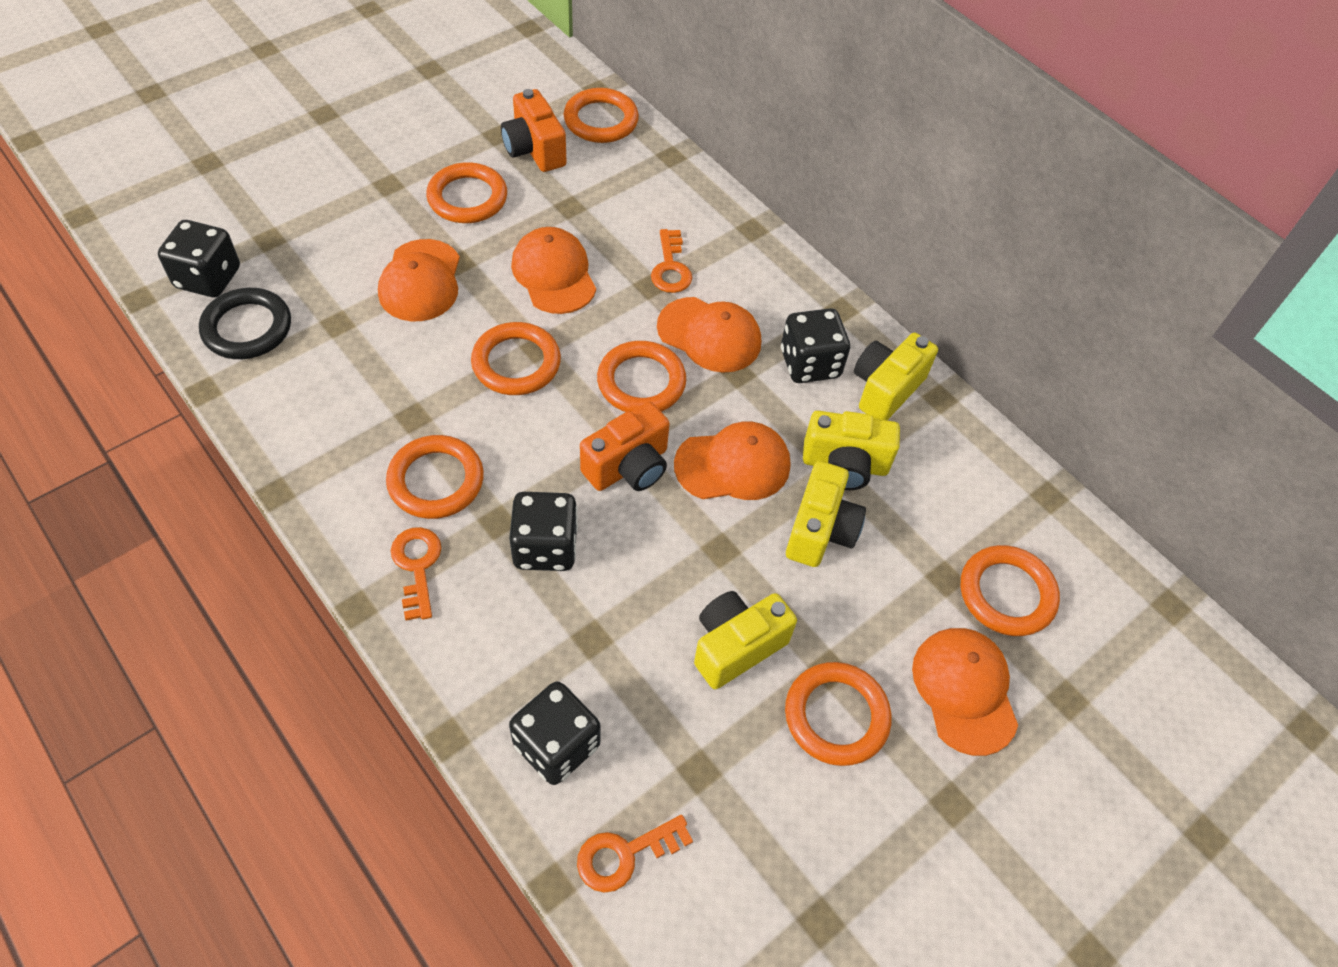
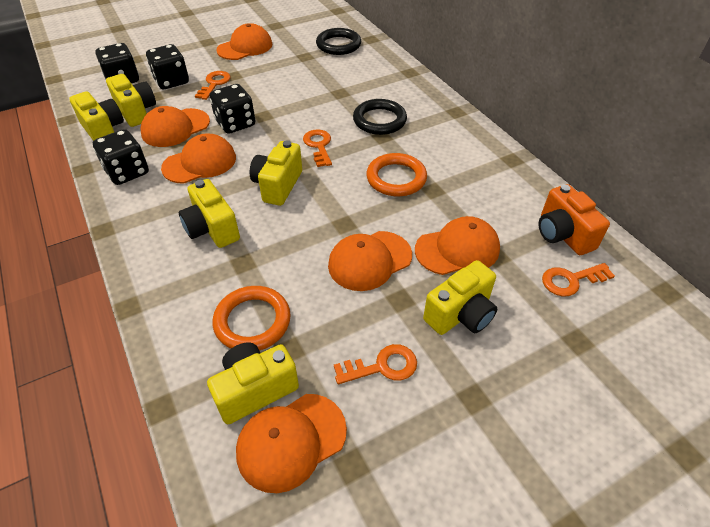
black ring: [199,288,291,359] = 1 -> [316,28,361,55] [353,99,407,135] = 2
orange camera: [501,89,566,172] [580,402,670,491] = 2 -> [539,184,610,255] = 1
orange cap: [378,239,460,321] [511,227,596,314] [657,297,761,373] [674,422,790,500] [912,628,1018,756] = 5 -> [141,106,210,147] [161,133,236,184] [216,23,272,60] [236,394,347,493] [328,231,412,291] [415,216,500,275] = 6
orange key: [391,527,441,621] [577,815,693,893] [651,229,692,293] = 3 -> [195,71,230,100] [303,129,332,167] [334,344,417,384] [542,263,615,296] = 4
orange ring: [386,435,484,519] [426,162,507,223] [471,322,561,395] [564,88,639,143] [597,341,686,412] [785,662,892,766] [960,545,1060,636] = 7 -> [213,286,291,351] [366,153,427,196] = 2
yellow camera: [694,591,797,689] [786,461,866,567] [803,411,900,490] [854,333,938,420] = 4 -> [69,91,124,141] [106,74,156,127] [179,179,240,248] [207,342,299,424] [250,140,302,206] [423,260,497,335] = 6

